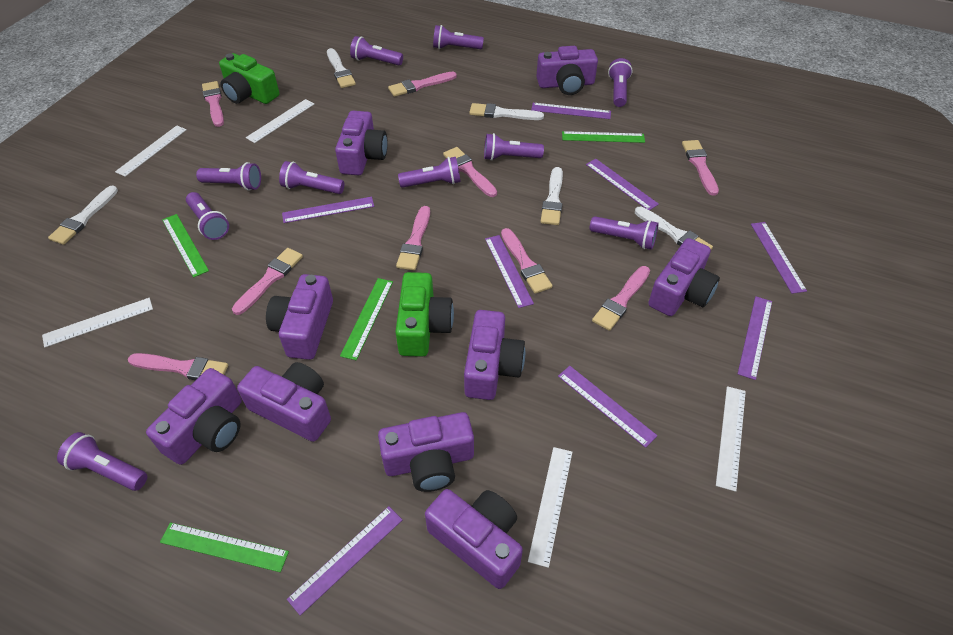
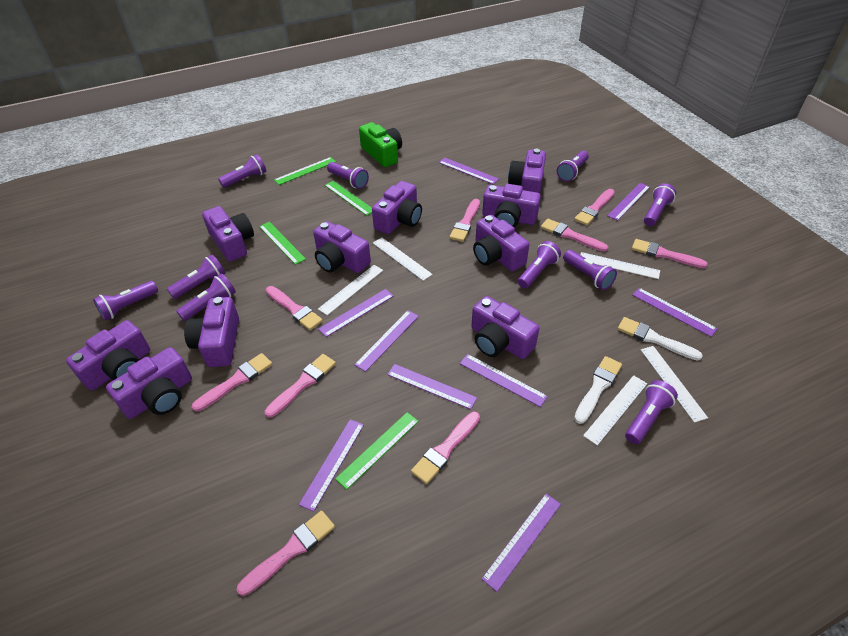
green camera: [219,53,279,104] [395,272,454,357] = 2 -> [359,122,402,167] = 1
purple camera: [146,368,242,465] [237,362,331,442] [266,274,333,360] [335,111,388,175] [378,412,474,492] [425,489,523,589] [464,310,525,400] [536,46,598,95] [648,238,720,316] = 9 -> [66,320,150,390] [106,347,192,419] [184,297,239,367] [202,206,254,261] [313,221,371,273] [372,181,422,234] [471,296,540,359] [473,215,529,271] [482,184,541,228] [508,149,546,193] = 10
purple ruler: [282,197,374,223] [287,506,402,616] [485,235,534,308] [531,103,611,119] [558,366,657,448] [586,159,659,210] [738,296,772,380] [751,222,807,294] = 8 -> [299,419,364,512] [318,289,394,337] [354,310,419,372] [387,364,477,409] [439,158,499,184] [460,354,548,407] [481,494,561,592] [607,183,650,221] [633,288,718,337] = 9
white brush: [48,186,118,245] [327,48,356,88] [469,103,544,120] [540,167,563,225] [635,207,713,249] = 5 -> [574,356,622,424] [618,317,703,361] = 2

